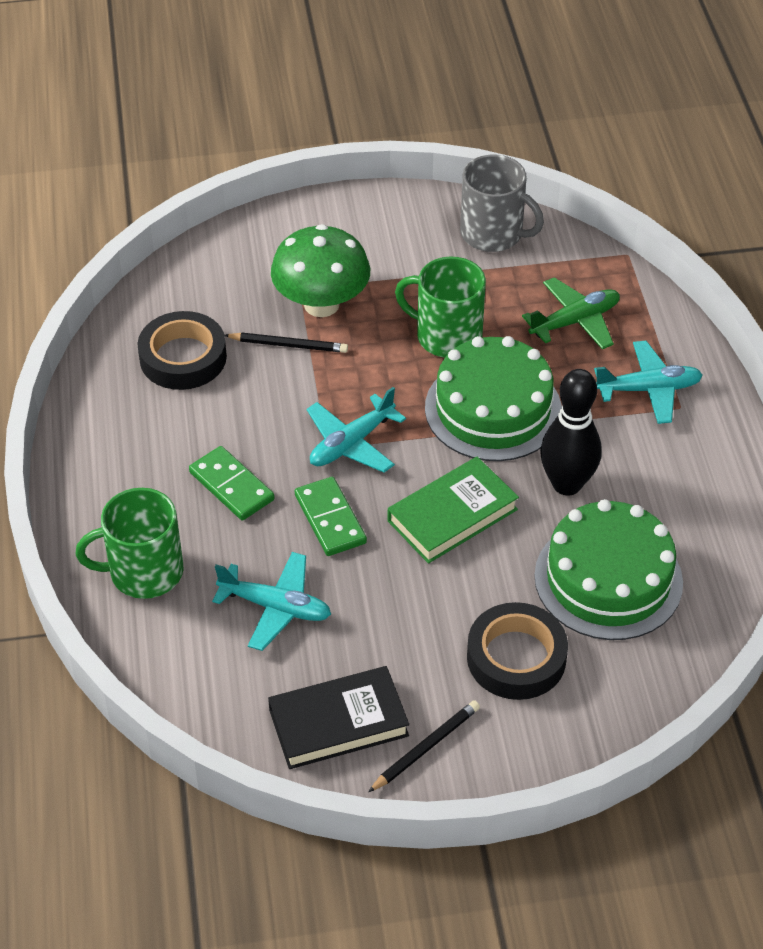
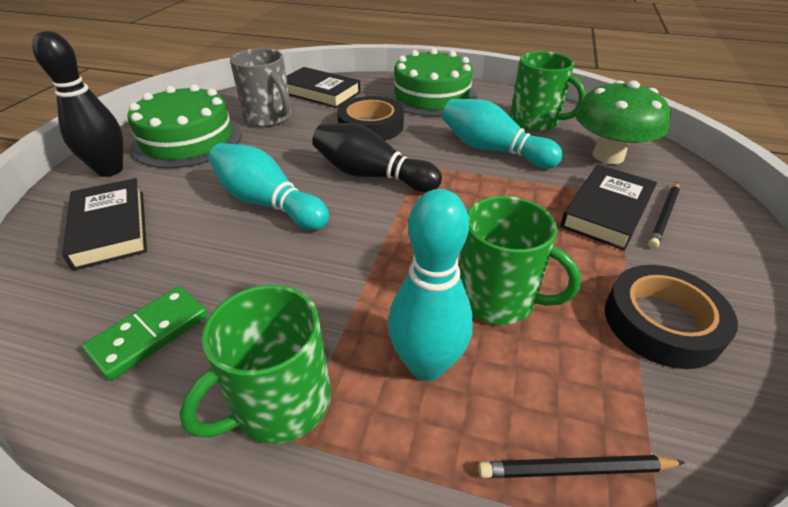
black book: [268,666,409,769] = 1 -> [62,178,147,271] [286,67,361,108] [560,165,657,251] = 3
black bowling pin: [540,369,602,495] = 1 -> [32,31,124,177] [312,123,442,192] = 2
green book: [388,457,519,564] = 1 -> none = 0
green domino: [189,446,275,520] [295,477,367,556] = 2 -> [81,286,208,381] = 1
green mug: [76,488,183,599] [395,257,486,358] = 2 -> [179,285,331,444] [459,196,581,325] [510,51,586,131] = 3
green plane: [522,277,620,349] = 1 -> none = 0
turquoise bowling pin: none = 0 -> [209,143,329,230] [388,189,473,381] [442,99,563,168] = 3
turquoise plane: [212,552,331,651] [307,387,406,473] [594,341,703,424] = 3 -> none = 0

